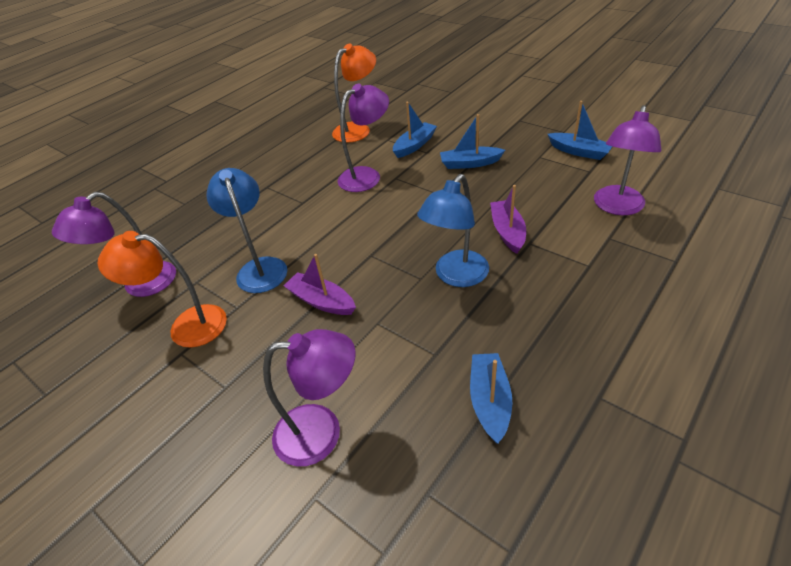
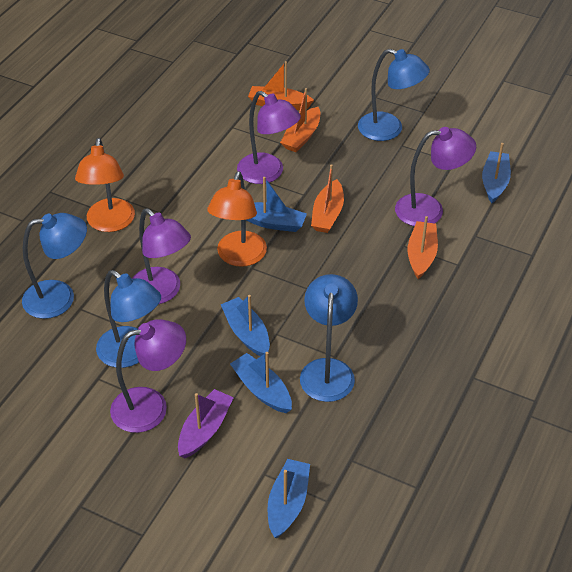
blue boat: [393,102,437,158] [440,114,505,169] [470,353,512,444] [548,101,612,160] = 4 -> [221,295,270,356] [230,352,292,413] [246,177,307,232] [268,459,310,538] [482,143,511,203] = 5
blue lamp: [206,168,287,293] [417,174,489,287] = 2 -> [22,213,87,319] [96,270,161,368] [300,274,358,402] [358,49,430,141] = 4
orange boat: none = 0 -> [248,61,314,110] [280,88,320,152] [311,164,344,233] [408,216,438,279] = 4
purple boat: [284,254,356,315] [490,185,526,254] = 2 -> [178,389,234,458] = 1

